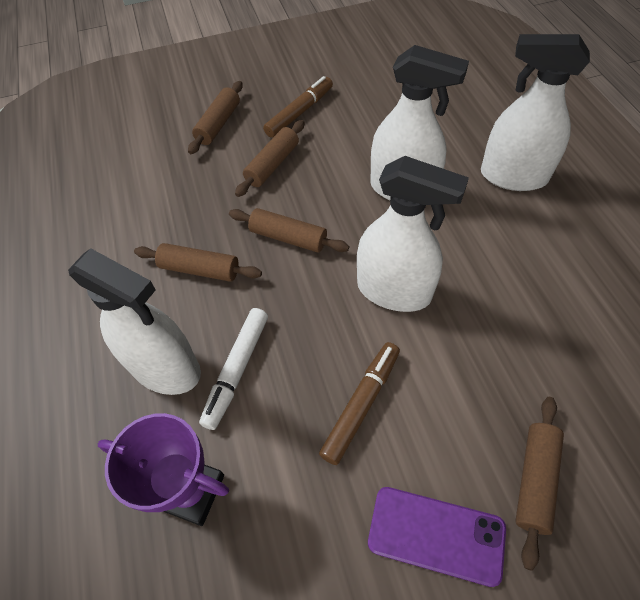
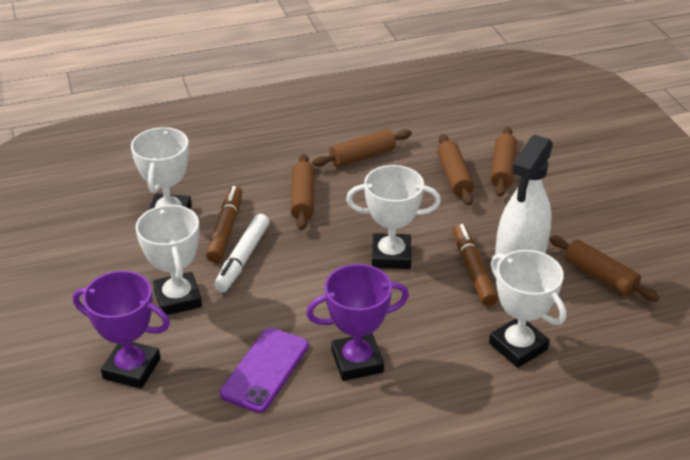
purple trophy: [98,413,229,526] = 1 -> [73,271,170,389] [306,264,409,381] = 2
white spray bottle: [68,248,201,395] [357,156,469,312] [370,45,469,200] [481,34,590,191] = 4 -> [495,134,553,265] = 1
white trophy: none = 0 -> [131,127,192,210] [136,205,202,315] [346,165,441,269] [489,250,566,368] = 4

